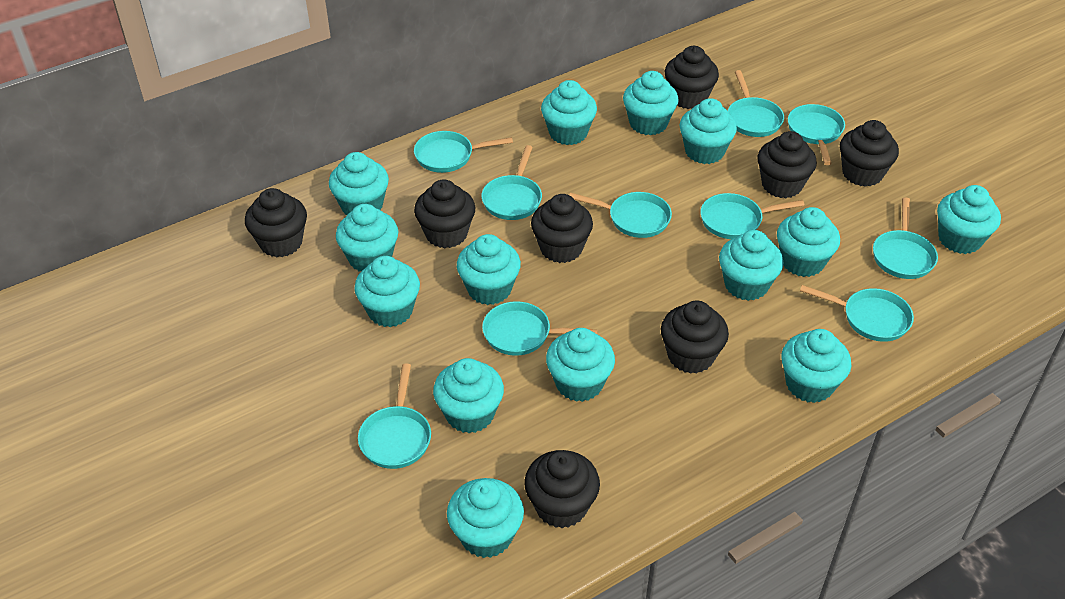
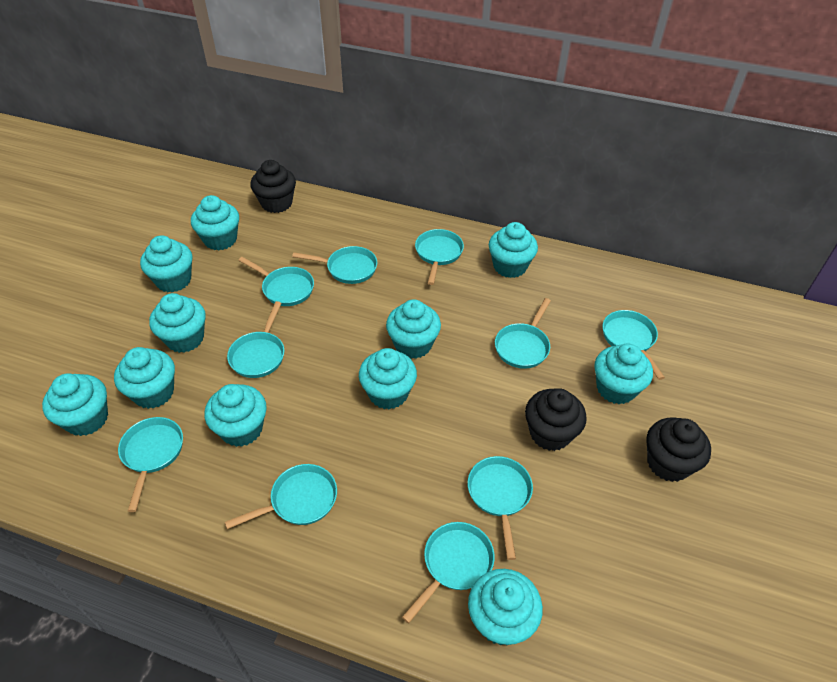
black cupcake: [245,188,307,258] [414,179,475,248] [524,450,600,528] [531,194,593,263] [661,301,729,374] [665,46,719,109] [757,131,817,198] [840,120,899,187] = 8 -> [250,160,296,213] [525,388,587,451] [646,417,711,482] = 3
turquoise cupcake: [329,152,389,215] [336,204,398,272] [354,256,420,327] [433,358,504,433] [447,478,524,558] [457,234,521,305] [541,80,597,145] [546,328,615,402] [623,71,679,135] [680,98,737,164] [719,230,783,301] [777,207,840,277] [781,329,851,403] [937,185,1001,254] = 14 -> [42,373,108,436] [114,347,175,409] [140,235,192,292] [149,293,206,353] [191,195,239,251] [205,384,267,447] [359,348,417,409] [386,299,441,359] [468,569,543,645] [489,222,538,278] [594,343,653,404] = 11

